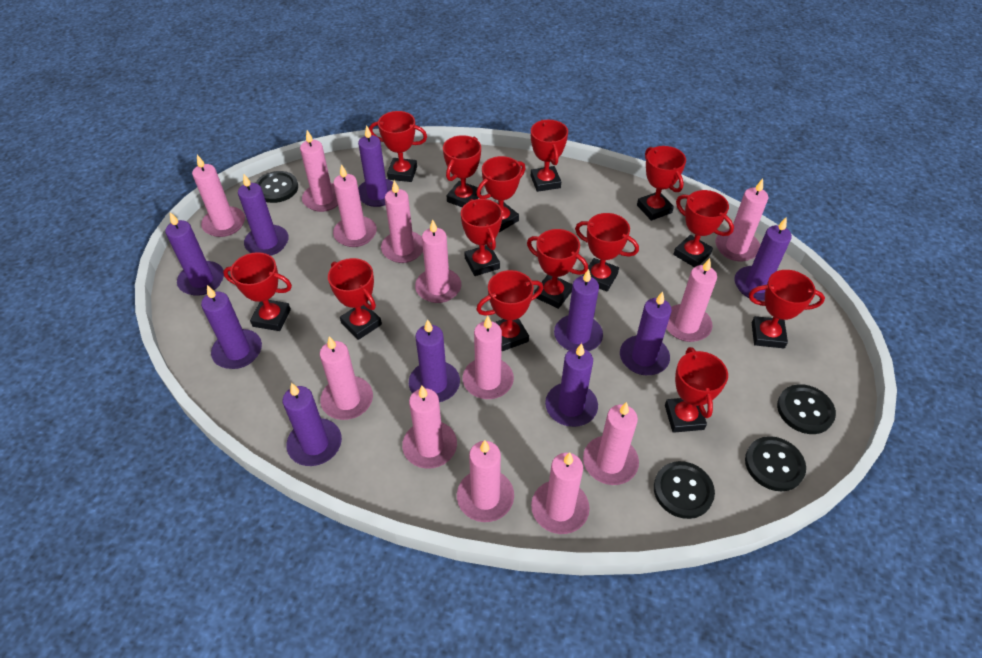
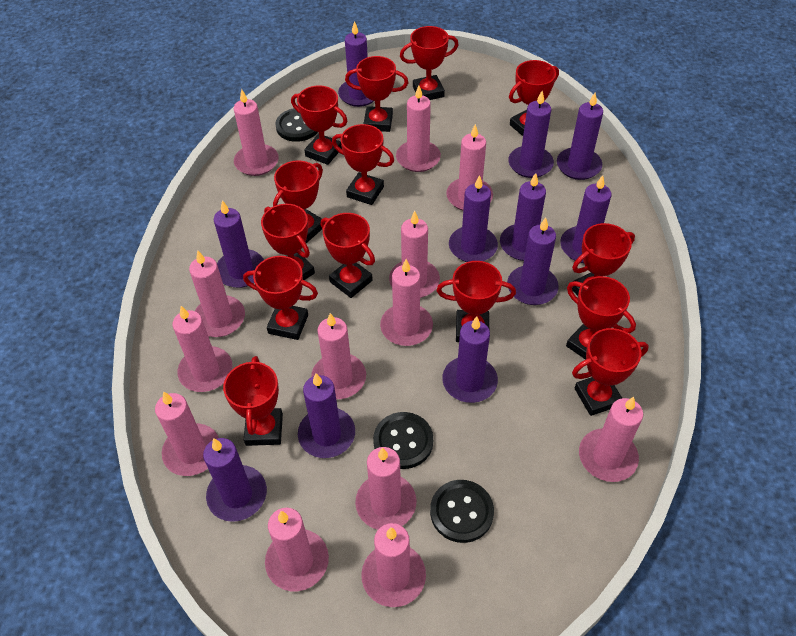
black button: [256,171,298,203] [654,461,715,519] [745,436,806,492] [777,384,836,434] = 4 -> [275,108,318,142] [373,412,433,469] [430,480,494,543] = 3
purple candle: [165,212,224,296] [201,285,262,369] [238,174,289,256] [282,383,342,466] [358,125,393,207] [409,319,460,402] [545,343,598,427] [554,269,603,351] [620,292,672,375] [735,217,792,301] = 10 -> [203,438,267,522] [214,200,264,288] [298,373,355,458] [338,21,374,107] [442,316,498,403] [449,175,498,262] [500,173,546,261] [507,217,559,305] [508,91,554,178] [557,93,603,180] [560,175,612,263] = 11

